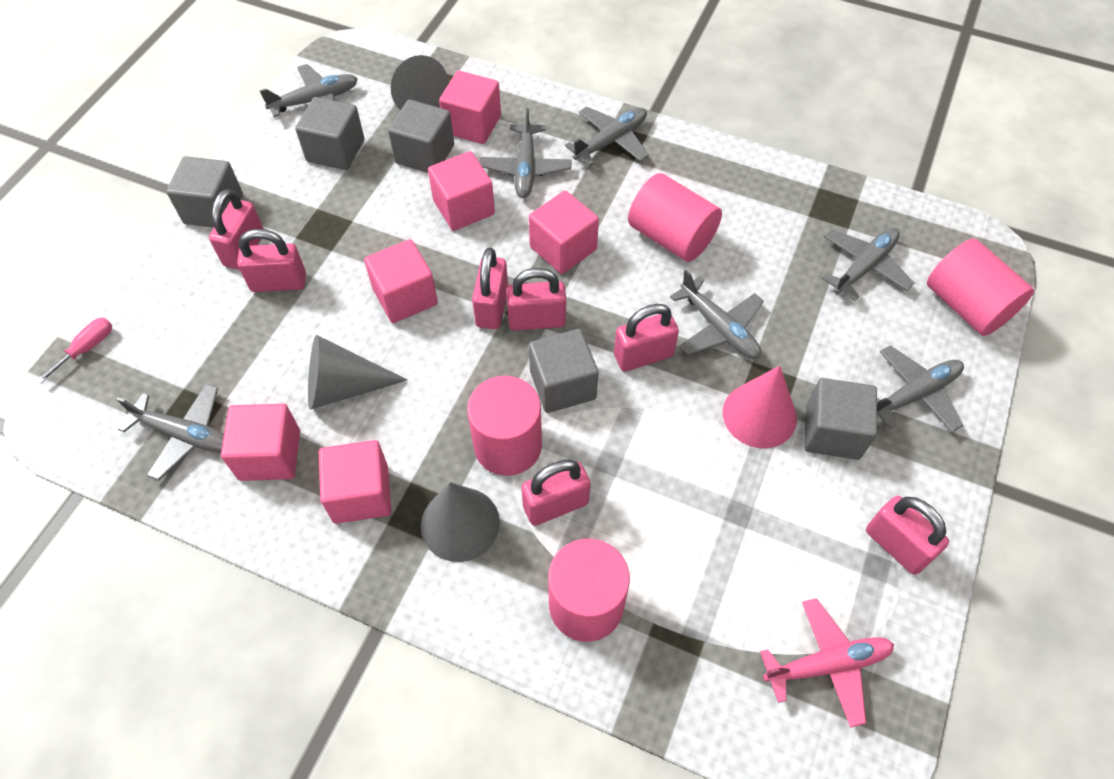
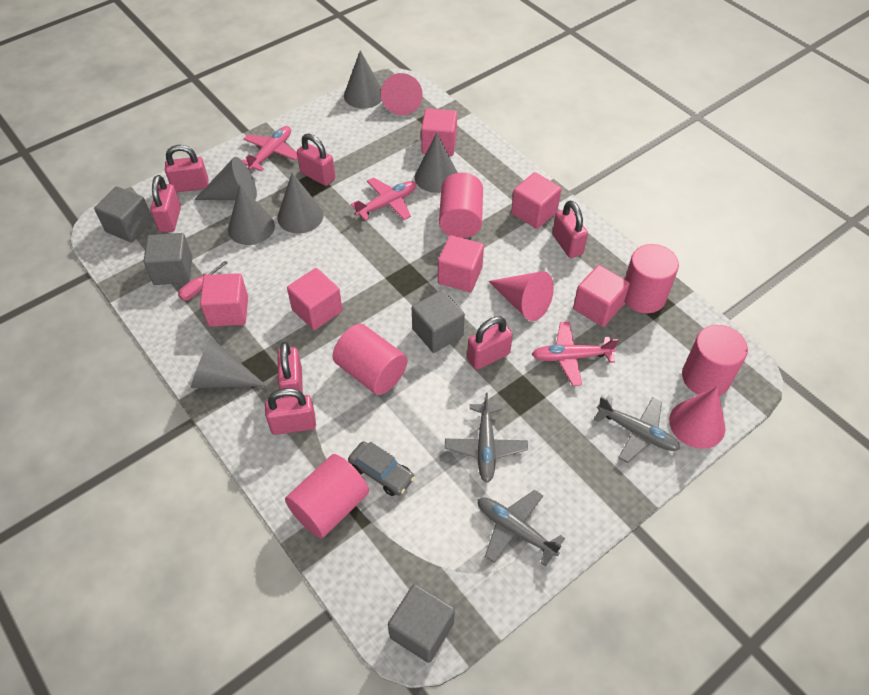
grey car: none = 0 -> [348,441,415,496] = 1
grey cone: [308,335,407,410] [391,55,449,110] [421,482,500,562] = 3 -> [191,337,267,388] [194,157,257,200] [228,184,275,245] [277,173,323,234] [344,50,382,109] [415,133,458,193] = 6
grey cube: [166,156,243,228] [295,97,364,170] [388,100,454,173] [529,329,598,413] [804,378,877,460] = 5 -> [94,186,153,242] [144,233,192,285] [388,584,455,663] [412,290,465,353] = 4
grey plane: [116,384,224,481] [260,64,358,117] [479,108,572,198] [565,107,649,166] [670,270,764,359] [822,228,914,301] [877,345,964,432] = 7 -> [445,393,528,483] [478,490,565,566] [594,396,680,463] = 3
pink cone: [723,366,797,448] = 1 -> [381,73,423,115] [489,271,554,321] [669,386,725,449] = 3
pink cylinder: [467,376,542,476] [548,539,630,642] [628,173,722,262] [927,238,1034,336] = 4 -> [285,454,369,538] [332,324,407,395] [439,173,483,238] [624,244,679,313] [682,325,748,396] = 5
pink plane: [760,598,894,728] = 1 -> [242,126,298,171] [351,177,417,221] [532,322,619,386] = 3

